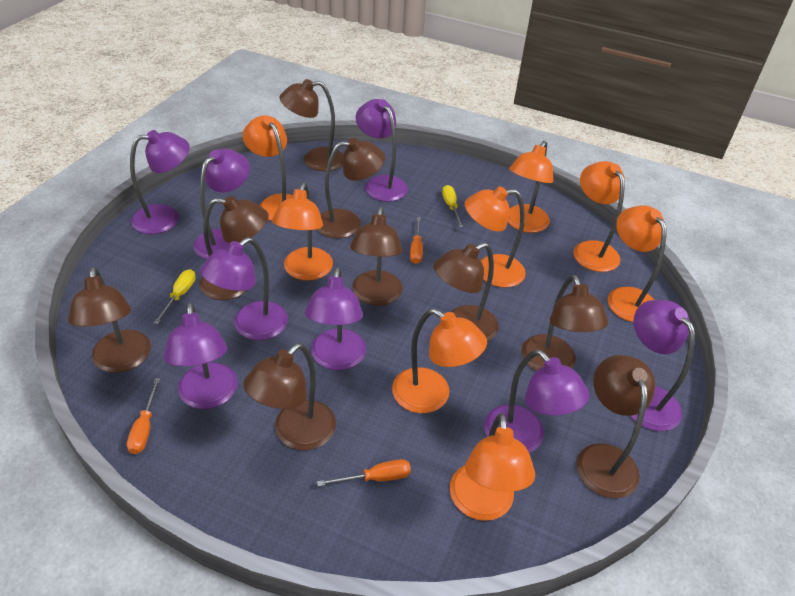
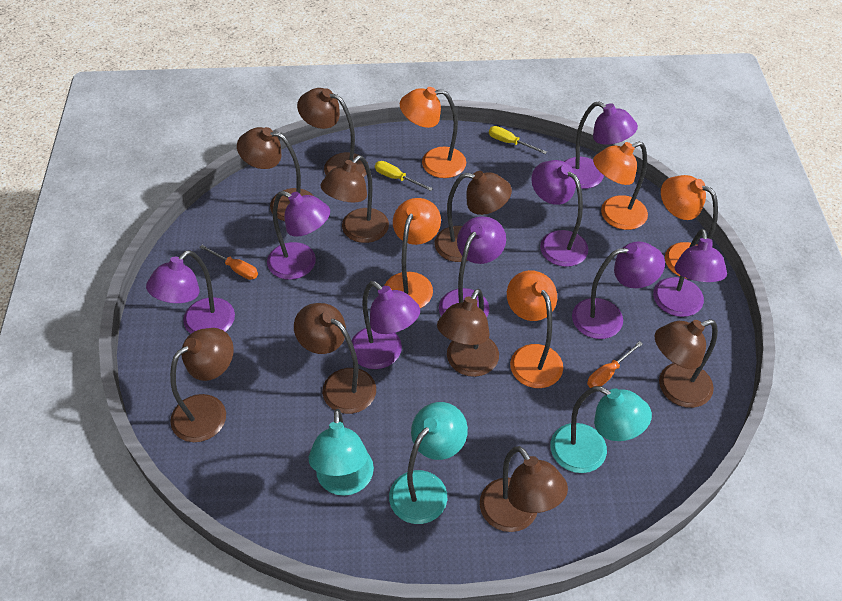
orange lamp: [243,115,293,221] [272,183,333,281] [392,308,487,413] [450,413,535,521] [464,186,526,288] [508,141,553,233] [574,161,625,272] [608,205,667,322] = 8 -> [384,198,441,308] [400,87,466,178] [507,270,563,388] [593,142,648,230] [661,175,718,279] = 5
orange screwdriver: [127,378,160,454] [317,459,411,487] [410,217,423,264] = 3 -> [199,245,258,280] [587,341,643,388] = 2
turquoise lamp: none = 0 -> [309,409,374,496] [389,402,468,524] [550,386,652,473] = 3

